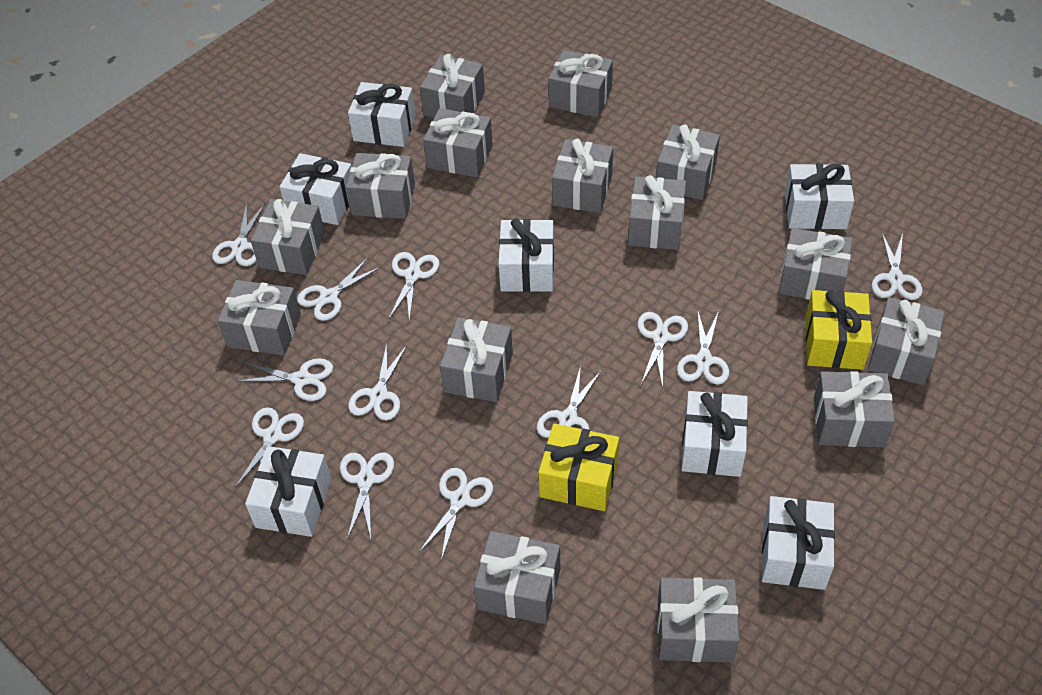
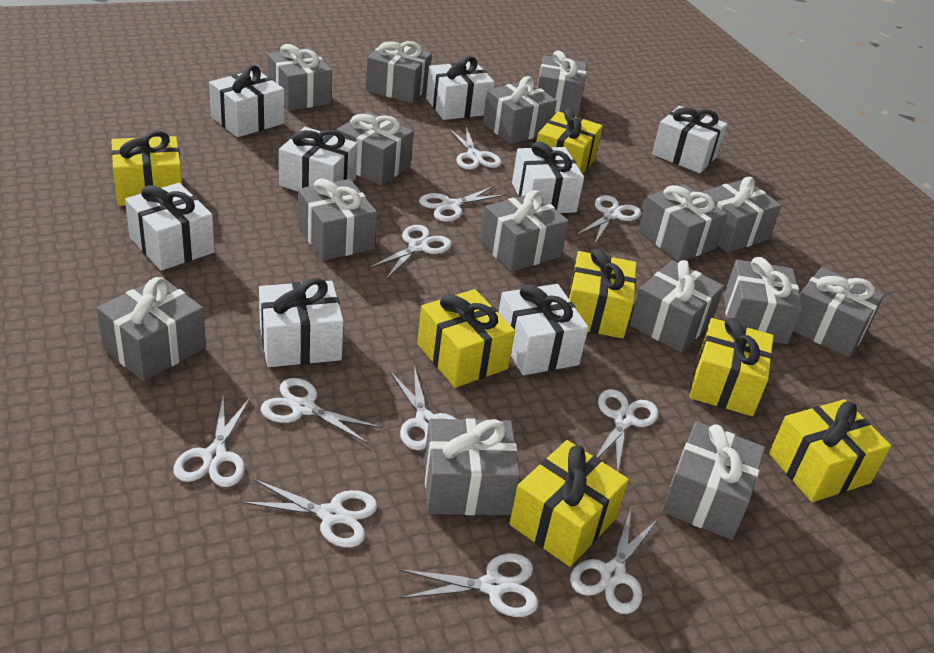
white gift: [245,446,331,537] [280,153,352,225] [348,82,416,147] [498,218,554,292] [681,391,748,477] [762,496,835,590] [785,164,854,229] = 7 -> [125,183,215,271] [209,65,284,137] [259,278,344,367] [279,127,358,191] [426,56,495,120] [498,284,589,375] [512,141,584,213] [652,106,727,173] = 8
white scissors: [212,203,265,266] [235,407,304,488] [238,358,333,401] [297,258,382,321] [340,453,394,539] [348,343,407,420] [389,252,439,322] [419,468,493,560] [537,365,601,438] [638,312,688,388] [677,309,729,385] [872,233,923,300] = 12 -> [173,398,250,487] [241,479,377,548] [261,378,382,444] [368,225,452,279] [389,366,456,450] [400,553,538,617] [419,186,507,222] [448,127,501,170] [570,508,658,614] [576,195,641,243] [596,389,659,472] = 11
yellow gift: [538,424,619,511] [805,290,872,370] = 2 -> [111,131,182,206] [417,289,515,388] [509,440,629,567] [537,108,603,174] [568,249,636,338] [690,318,774,416] [769,399,891,502] = 7

